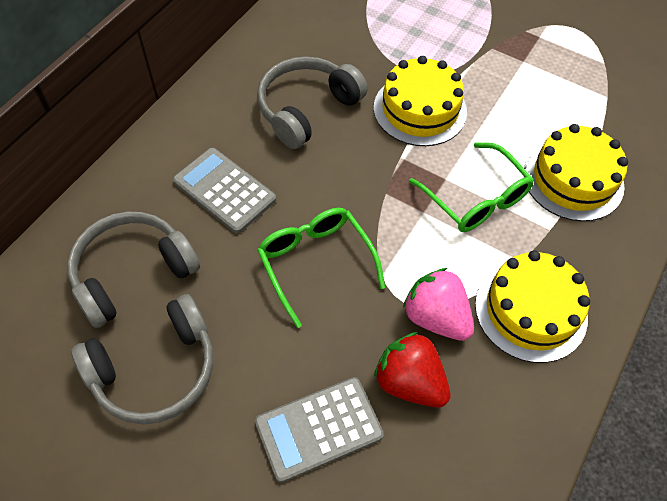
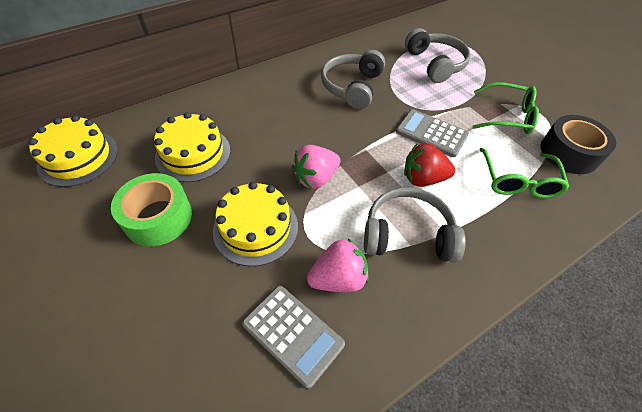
black tape: none = 0 -> [540,115,616,174] = 1
green tape: none = 0 -> [111,173,192,246] = 1
pink strawberry: [403,268,474,341] = 1 -> [292,145,341,189] [307,238,369,292] = 2

